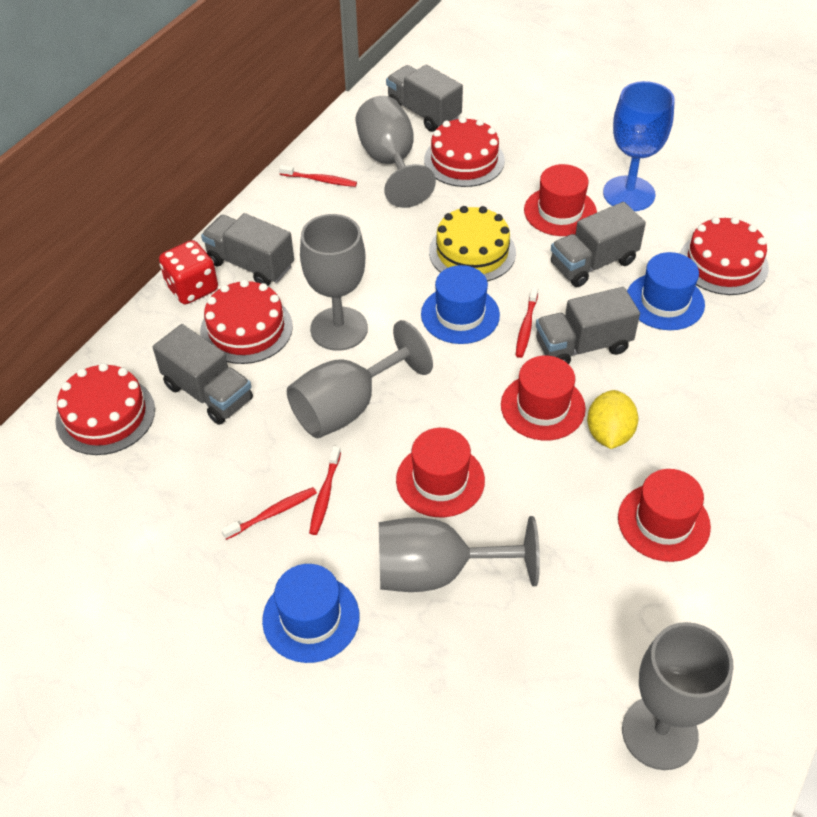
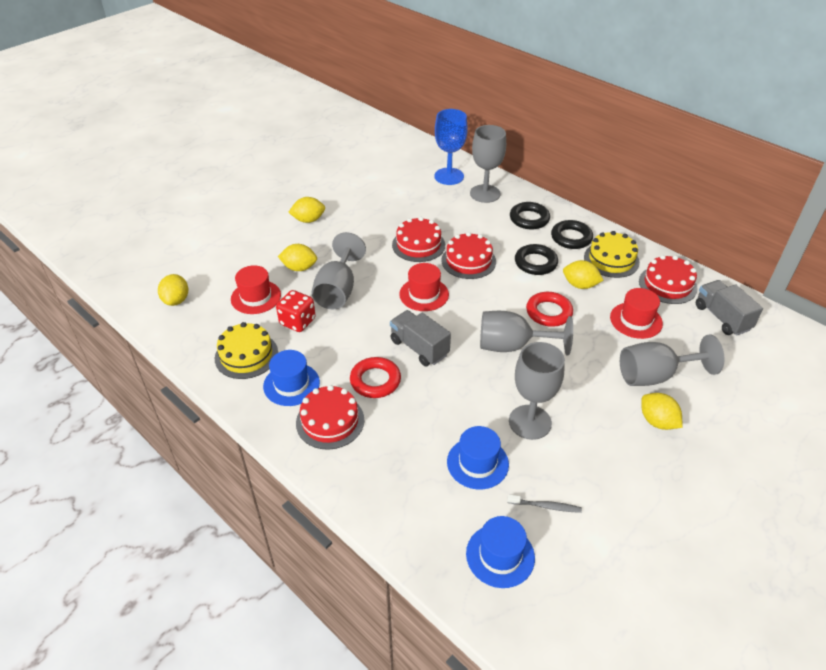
black ring: none = 0 -> [510,202,550,230] [515,244,558,275] [551,220,593,249] = 3
grey toothbrush: none = 0 -> [507,495,582,513] = 1
grey truck: [153,324,253,425] [201,213,294,286] [386,65,463,132] [536,287,640,364] [551,202,646,287] = 5 -> [390,310,451,366] [696,280,763,336] = 2
red hat: [396,428,485,517] [501,356,586,441] [524,164,597,236] [618,469,711,562] = 4 -> [231,265,281,314] [399,263,449,311] [610,288,663,339] = 3
red ring: none = 0 -> [350,357,401,398] [526,292,573,327] = 2
red toothbrush: [221,487,317,540] [279,165,357,187] [309,446,341,535] [515,286,538,358] = 4 -> none = 0
yellow cake: [429,206,516,282] = 1 -> [215,322,278,379] [584,231,640,278] = 2
yellow lemon: [587,390,639,449] = 1 -> [158,274,188,306] [278,244,317,271] [288,197,325,223] [563,260,603,289] [641,393,683,430] = 5

